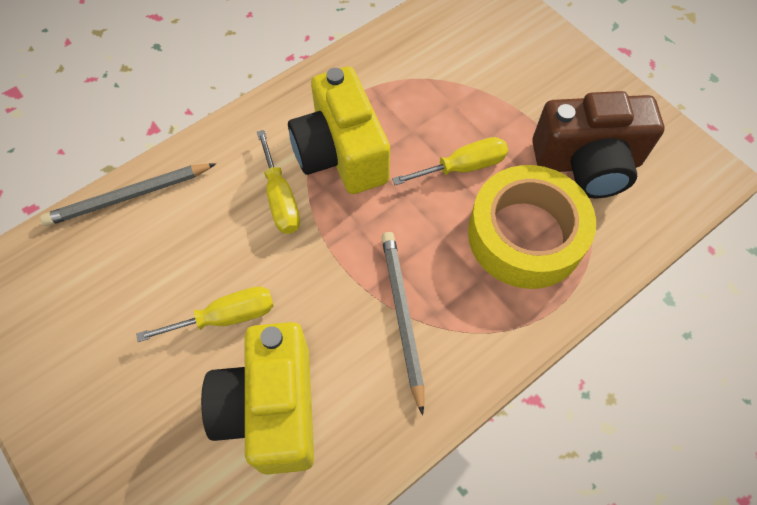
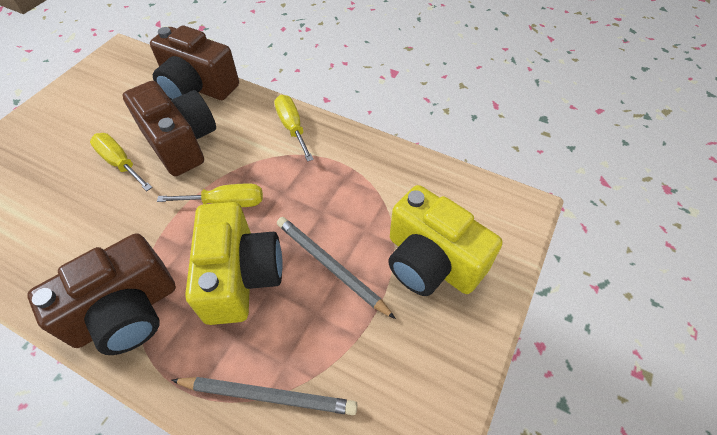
brown camera: [532,91,664,198] = 1 -> [27,233,176,355] [123,81,216,176] [150,26,239,100] = 3
yellow tape: [468,165,596,289] = 1 -> none = 0

